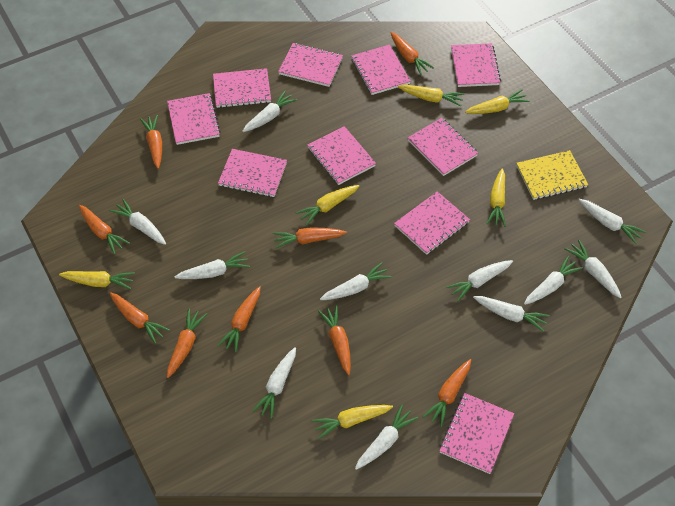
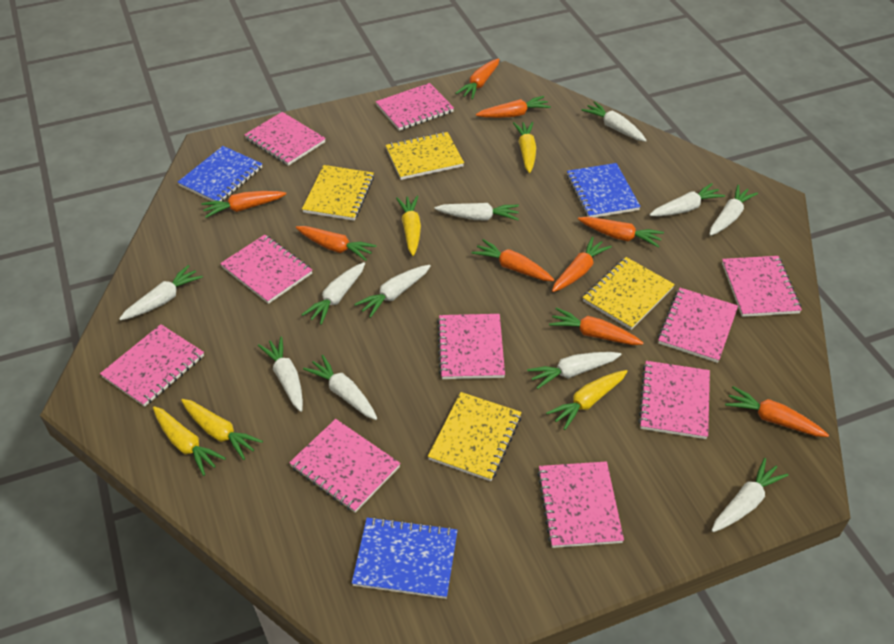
blue notebook: none = 0 -> [178,146,262,202] [352,517,458,599] [567,163,641,218] = 3
yellow carrot: [59,271,135,290] [296,185,359,226] [312,405,393,440] [398,85,464,107] [465,89,530,114] [486,168,506,227] = 6 -> [153,406,226,476] [181,399,263,460] [396,196,421,256] [513,122,536,173] [546,370,627,430] = 5
yellow notebook: [516,150,588,200] = 1 -> [302,165,374,221] [386,132,464,180] [428,392,522,481] [583,257,675,330] = 4

